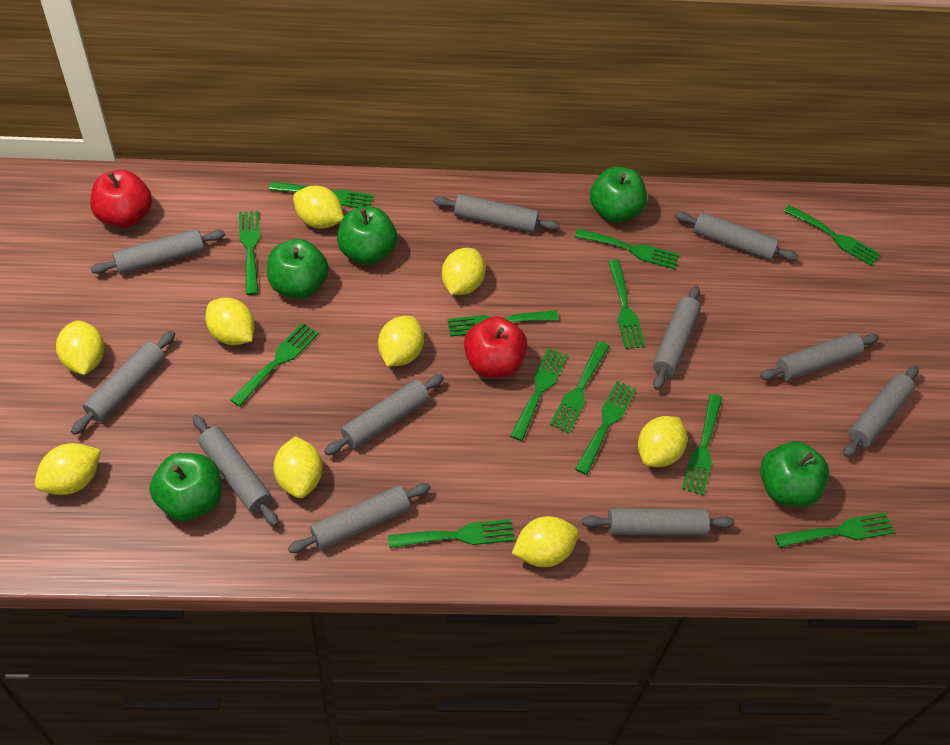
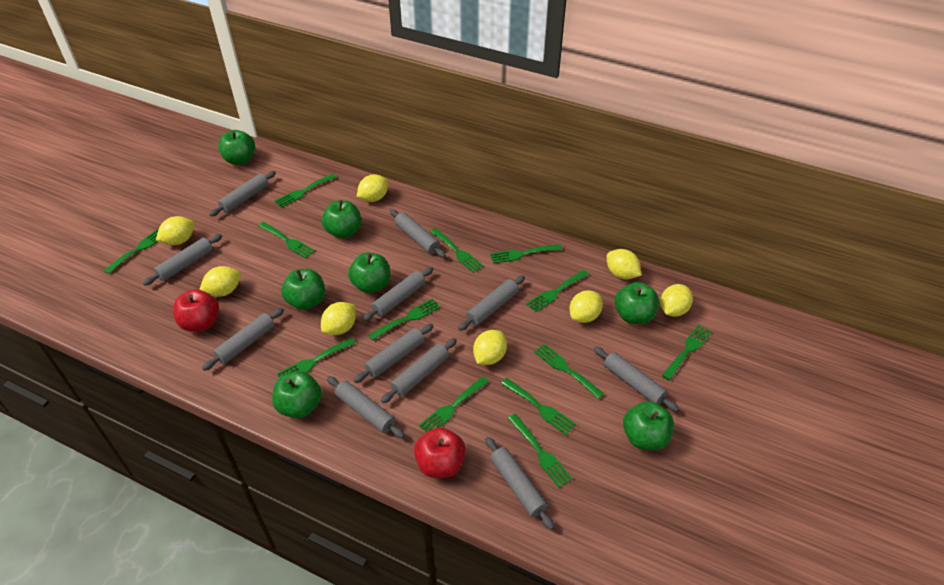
green apple: [150,453,222,521] [267,239,329,299] [337,207,397,265] [590,166,647,223] [760,442,829,507] = 5 -> [218,130,255,165] [272,371,322,418] [281,269,325,310] [322,200,362,239] [348,253,390,293] [615,282,659,324] [623,401,674,450] = 7
yellow lemon: [35,443,101,495] [56,321,105,375] [205,298,255,345] [273,436,322,498] [293,186,344,229] [378,316,424,366] [442,248,485,295] [512,516,579,567] [638,416,687,467] = 9 -> [156,216,195,245] [199,266,241,297] [321,302,356,335] [357,174,389,202] [473,330,507,365] [569,290,603,323] [607,249,641,280] [660,284,693,317] = 8

